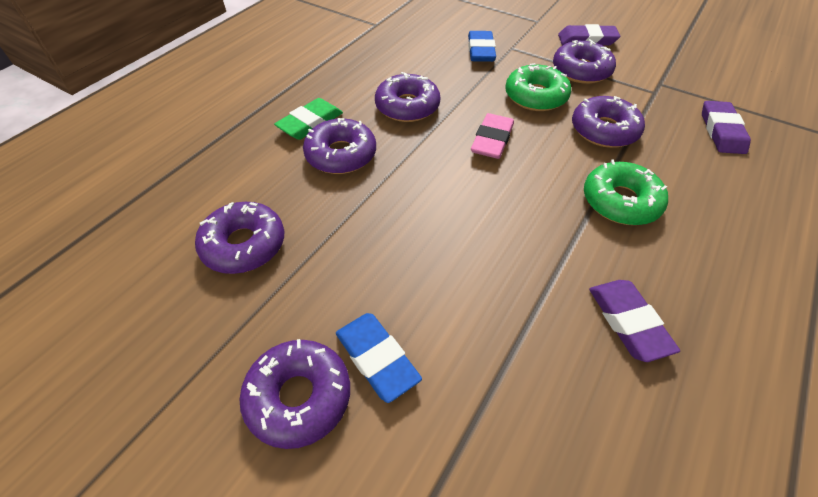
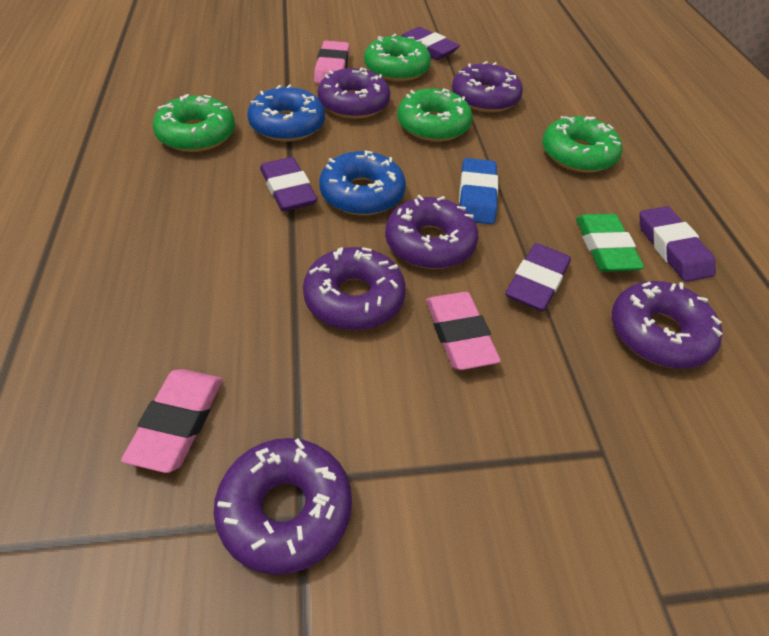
blue donut: none = 0 -> [248,84,325,141] [319,151,406,215] = 2
blue eraser: [336,313,422,403] [468,31,496,62] = 2 -> [459,158,498,224] = 1
green donut: [505,63,571,111] [584,159,668,225] = 2 -> [153,94,235,152] [364,34,431,82] [397,88,473,142] [542,116,622,173] = 4
pink eraser: [471,113,514,159] = 1 -> [121,369,223,473] [314,41,350,84] [426,292,501,370] = 3
purple eraser: [558,24,620,46] [589,280,680,362] [702,101,751,154] = 3 -> [260,157,318,211] [401,27,460,60] [505,243,571,311] [639,206,716,282] = 4

